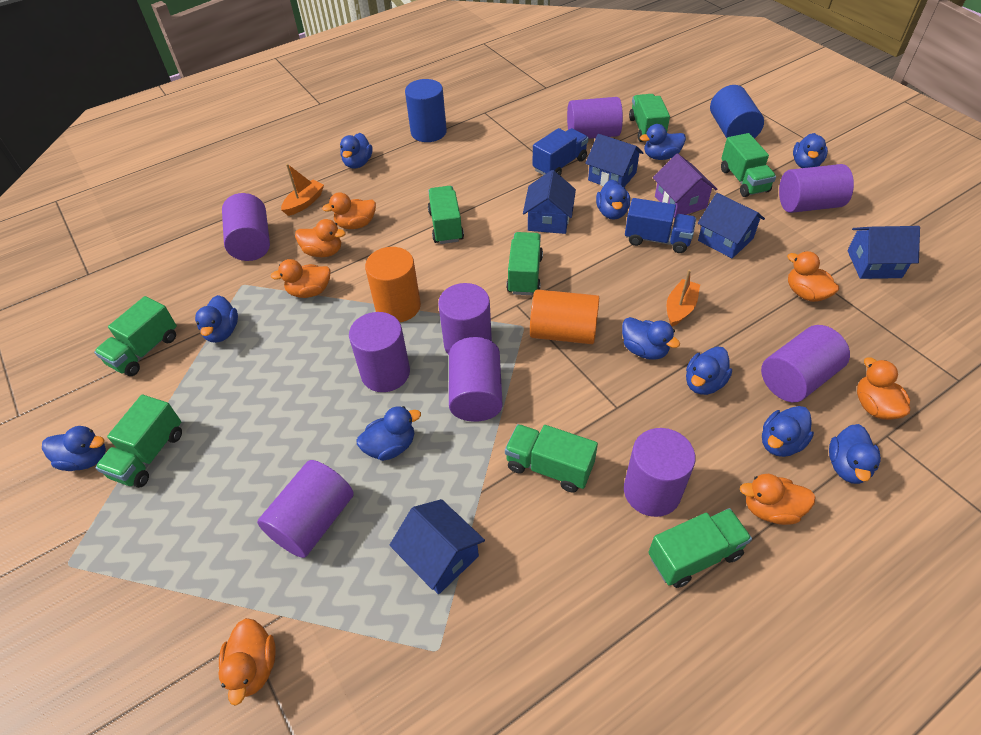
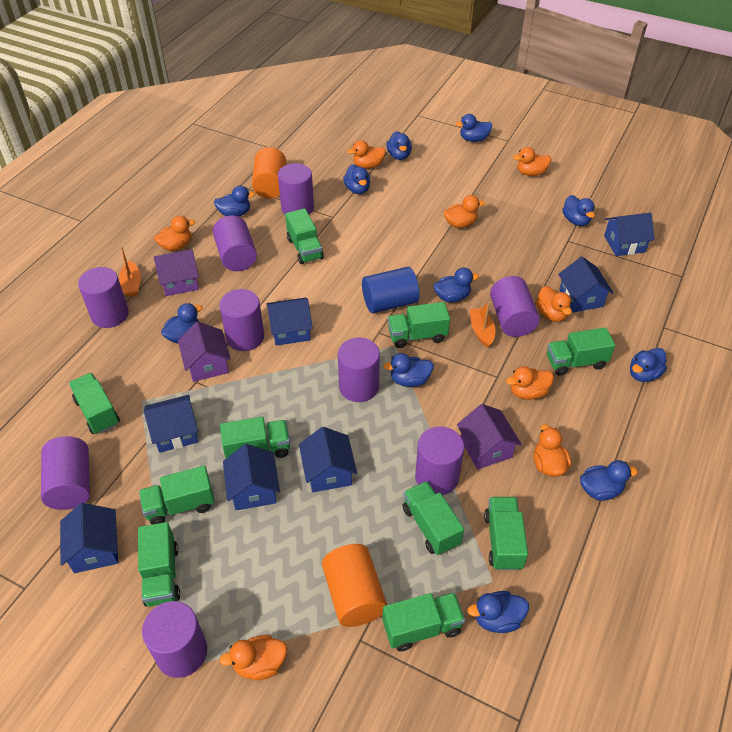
blue cylinder: [405,79,447,142] [710,85,764,139] = 2 -> [362,267,420,313] = 1
blue house: [390,499,485,594] [523,170,576,234] [585,134,644,187] [698,193,765,258] [847,226,920,279] = 5 -> [60,503,118,573] [144,395,198,453] [223,444,280,511] [266,298,313,346] [299,427,357,492] [558,257,613,312] [604,213,655,256] = 7
blue truck: [533,128,589,175] [625,198,696,253] = 2 -> none = 0
green truck: [94,296,177,376] [95,395,182,488] [428,186,464,244] [505,424,598,492] [506,232,543,295] [629,94,670,142] [648,508,752,588] [721,133,776,197] = 8 -> [69,373,120,434] [138,522,180,607] [139,465,215,525] [220,417,290,459] [285,208,324,264] [383,593,465,651] [388,302,450,348] [403,481,464,555] [484,497,528,571] [547,327,615,376] = 10
orange duck: [218,618,276,705] [270,259,331,298] [295,219,346,257] [322,192,376,229] [740,474,816,525] [787,251,839,302] [857,357,910,420] = 7 -> [154,216,195,251] [219,635,287,680] [347,140,386,169] [443,195,485,228] [506,366,554,400] [513,147,551,176] [533,424,571,477] [536,286,572,322] = 8
purple house: [653,153,717,218] = 1 -> [154,249,199,296] [178,321,231,382] [457,404,522,469] = 3

